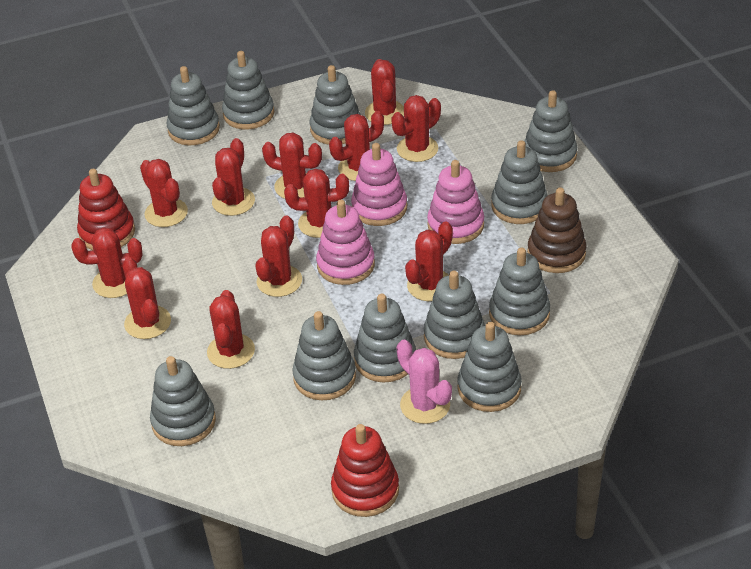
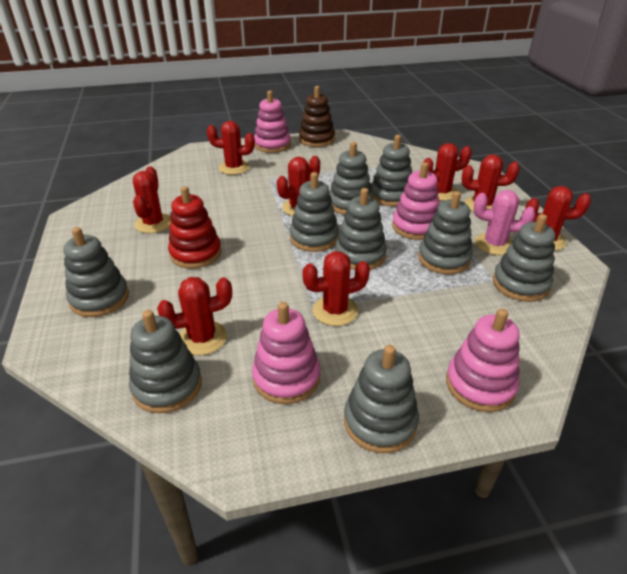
grey stacking toy: [150,356,216,446] [166,66,220,145] [222,51,274,130] [292,311,356,400] [310,65,361,145] [354,294,416,382] [424,271,485,359] [457,322,522,412] [489,248,550,335] [491,140,548,224] [524,90,577,172] = 11 -> [63,227,129,317] [129,310,202,414] [290,172,339,252] [329,142,373,215] [335,188,387,270] [344,345,419,453] [371,135,412,207] [418,191,473,275] [493,214,555,302] = 9
pink stacking toy: [316,200,375,285] [351,143,407,226] [427,160,484,244] = 3 -> [252,302,320,404] [254,91,291,153] [392,162,440,240] [446,309,520,412] = 4
red cactus: [71,227,142,298] [123,257,171,339] [140,159,188,227] [207,290,255,369] [212,138,255,216] [255,216,302,297] [262,133,322,199] [284,169,349,238] [329,111,384,181] [365,59,404,125] [391,95,441,162] [405,222,453,301] = 12 -> [133,166,171,234] [157,277,232,355] [207,121,255,175] [277,156,320,216] [302,251,370,326] [424,143,472,201] [462,154,520,212] [525,186,591,251] = 8
red stacking toy: [77,169,135,250] [331,424,399,517] = 2 -> [168,186,222,269] = 1

